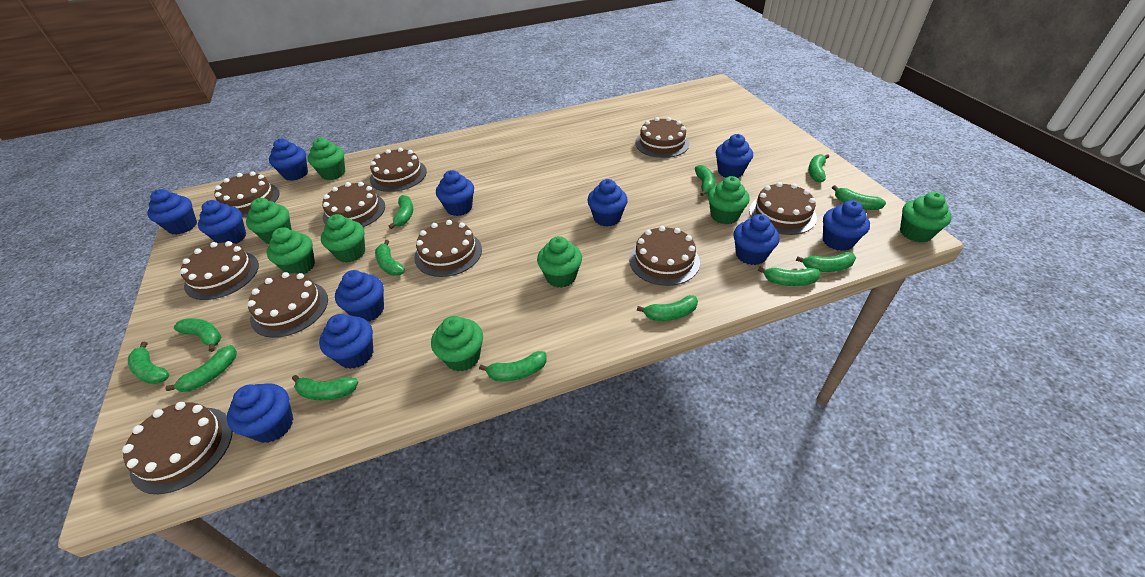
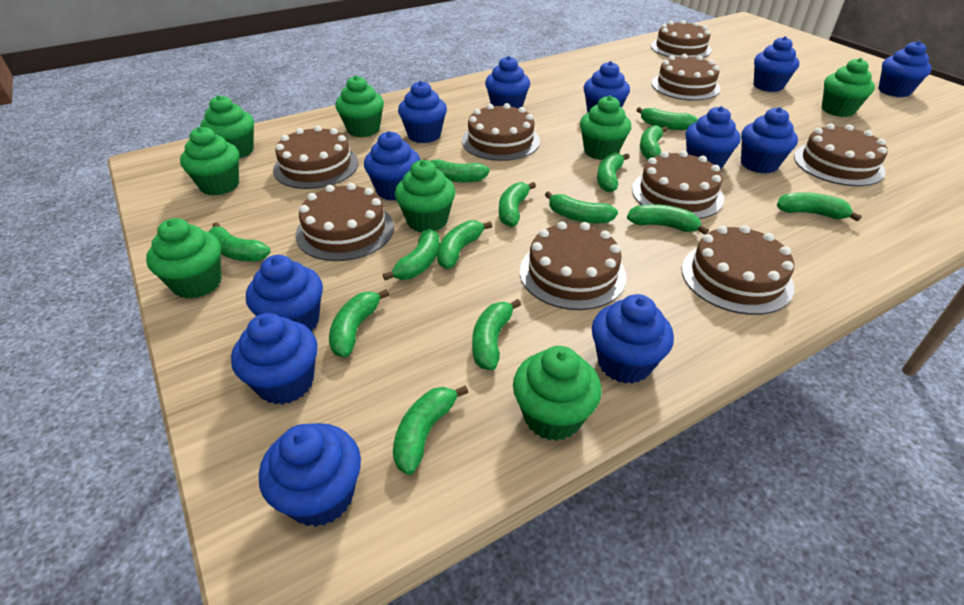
blue cupcake: [147,189,197,235] [198,200,246,244] [227,383,293,443] [269,139,308,181] [319,314,373,369] [335,270,384,321] [436,170,474,216] [587,179,628,227] [716,134,753,178] [734,214,779,265] [823,200,870,251] = 11 -> [231,313,318,405] [246,255,323,332] [259,423,361,527] [364,131,420,201] [398,81,447,143] [485,56,530,108] [584,61,630,113] [592,294,674,384] [686,106,741,170] [741,107,798,174] [754,36,799,92] [879,41,932,97] = 12
brown cake: [122,402,233,494] [180,241,259,300] [214,171,280,218] [247,272,328,338] [322,182,385,227] [370,148,427,192] [414,220,482,277] [629,226,700,286] [635,117,689,158] [749,182,817,235] = 10 -> [273,125,358,189] [296,183,394,261] [462,103,540,161] [520,222,627,310] [632,150,724,219] [651,20,712,58] [652,54,721,100] [681,225,794,315] [794,124,888,186] = 9
green banana: [128,341,169,384] [165,345,237,392] [174,318,221,352] [292,375,359,400] [375,240,405,276] [389,195,413,229] [479,351,547,381] [637,295,698,321] [695,165,715,196] [758,267,821,286] [796,252,856,272] [808,154,829,182] [832,185,886,210] = 13 -> [209,222,271,261] [329,289,389,357] [383,229,439,280] [393,385,468,475] [423,159,490,182] [437,220,492,269] [472,299,521,370] [499,182,536,227] [545,191,618,223] [597,153,630,192] [627,204,709,235] [637,107,698,130] [640,125,668,160] [777,192,862,222] = 14

